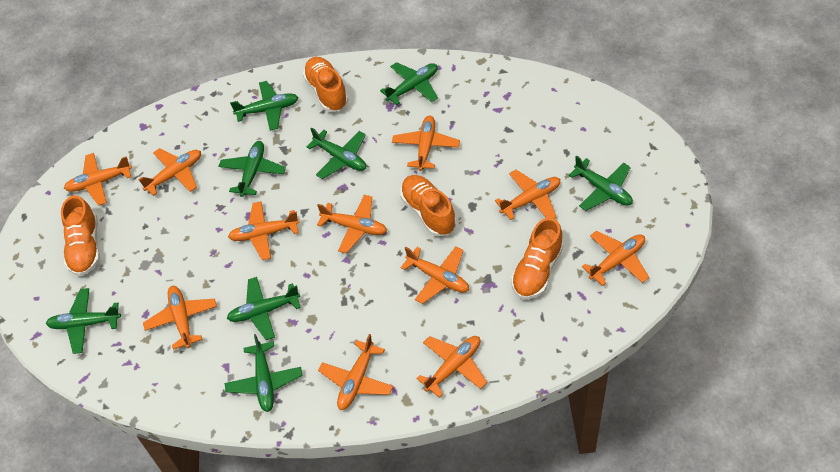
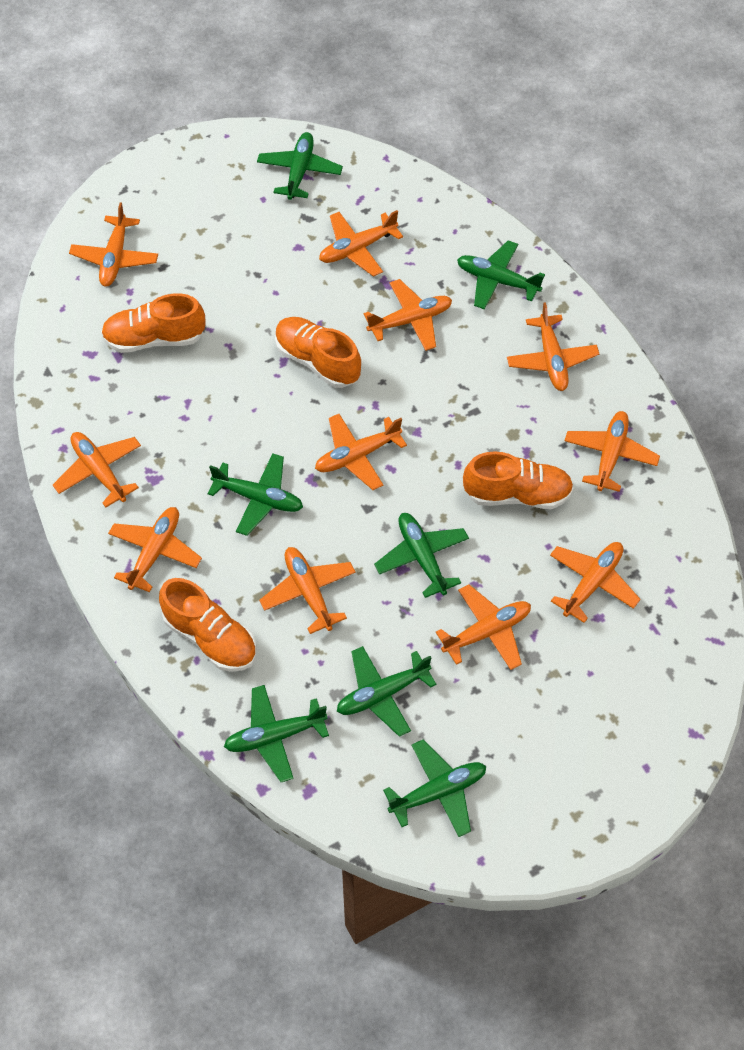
green plane: [46,288,121,354] [218,141,286,197] [225,334,303,412] [227,277,301,340] [230,81,299,131] [307,127,366,179] [380,62,438,105] [568,155,633,211] = 8 -> [207,453,303,536] [224,685,329,782] [257,132,343,200] [337,646,437,737] [374,513,469,598] [383,740,486,837] [457,240,545,310] = 7

